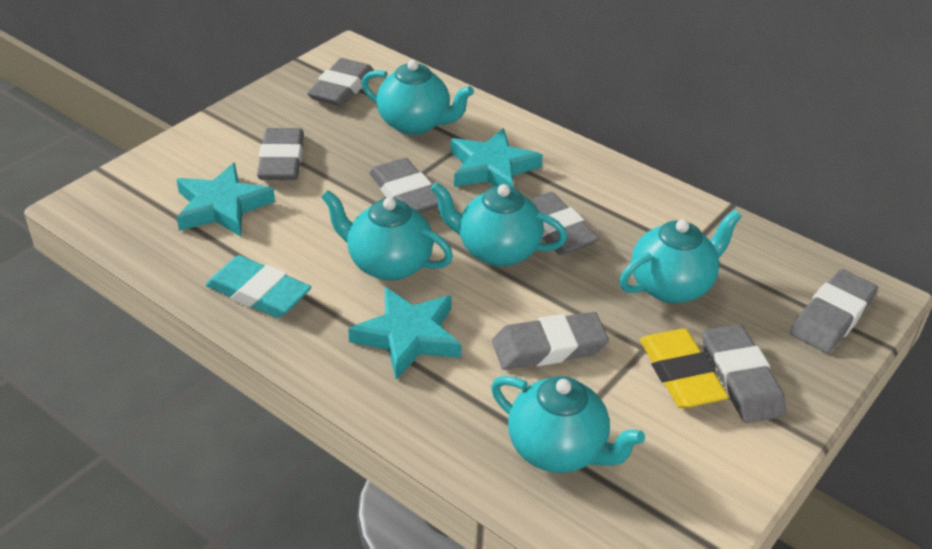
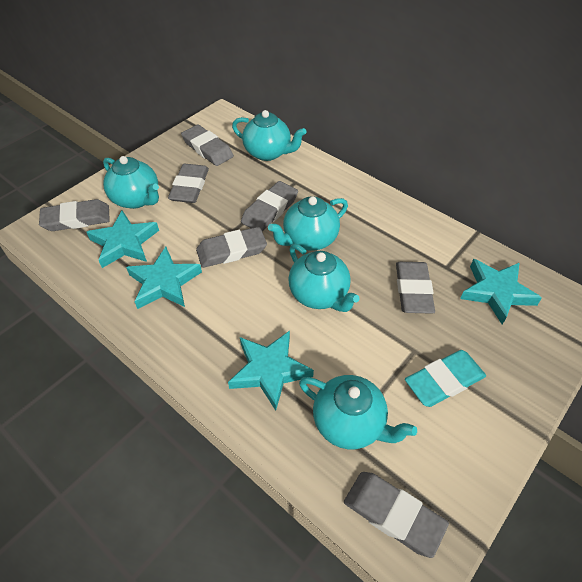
turquoise star: [176,163,275,237] [348,287,461,380] [450,128,543,188] = 3 -> [87,211,159,268] [126,247,202,309] [228,331,314,411] [460,259,542,325] = 4
yellow eraser: [640,329,729,408] = 1 -> none = 0

